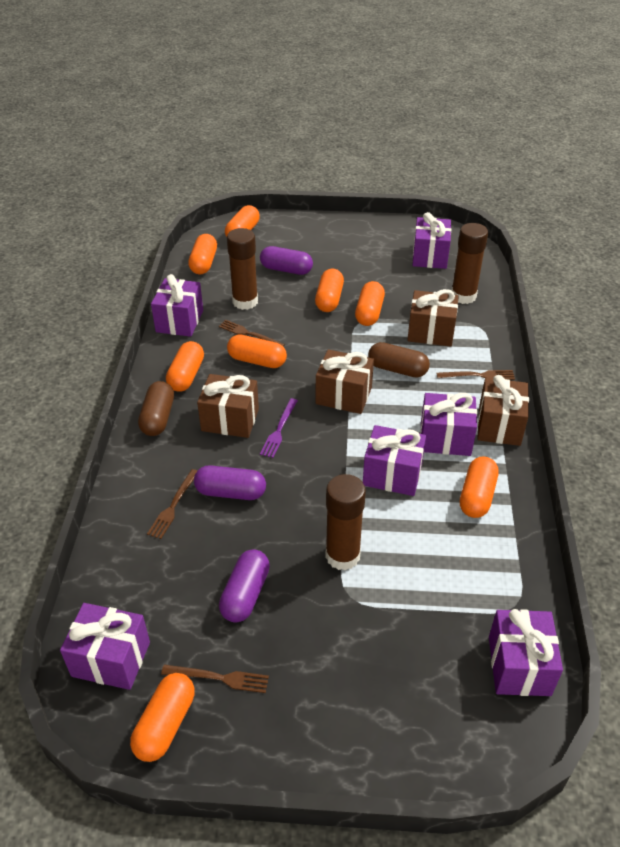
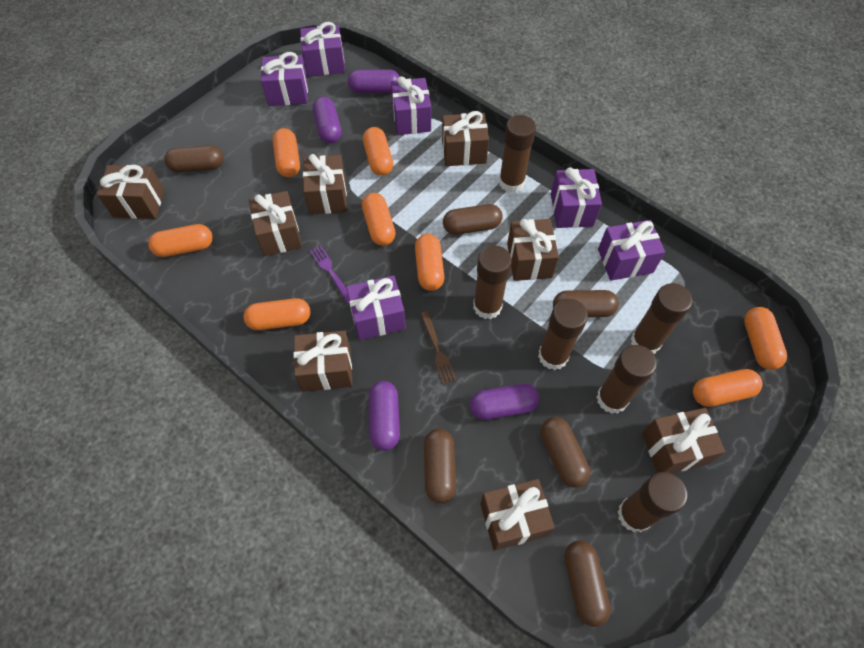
brown capsule: [138,381,174,436] [368,342,430,378] = 2 -> [164,145,224,173] [424,429,456,503] [443,204,503,235] [541,417,590,488] [553,290,619,317] [564,541,611,627] = 6
brown fork: [147,469,197,539] [161,665,269,693] [219,320,285,347] [436,370,515,380] = 4 -> [420,311,456,384] = 1
brown gift: [197,374,259,438] [316,349,374,414] [407,289,459,347] [477,375,529,446] = 4 -> [97,165,164,219] [249,191,302,256] [294,331,353,392] [303,154,347,214] [442,111,489,166] [480,479,555,551] [507,219,559,281] [642,408,725,473] = 8
brown glue stick: [227,228,258,310] [325,474,366,571] [451,223,488,304] = 3 -> [473,245,512,319] [499,115,536,193] [538,299,588,370] [597,345,657,414] [617,472,687,532] [631,283,693,354] = 6
purple capsule: [194,465,266,500] [219,549,270,623] [260,246,313,275] = 3 -> [313,97,342,143] [348,69,400,93] [369,381,400,451] [470,383,540,420] = 4

